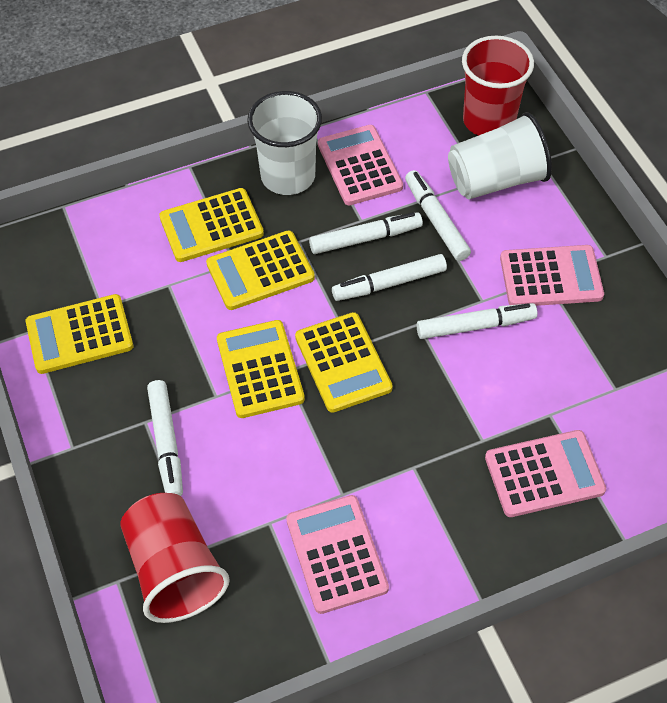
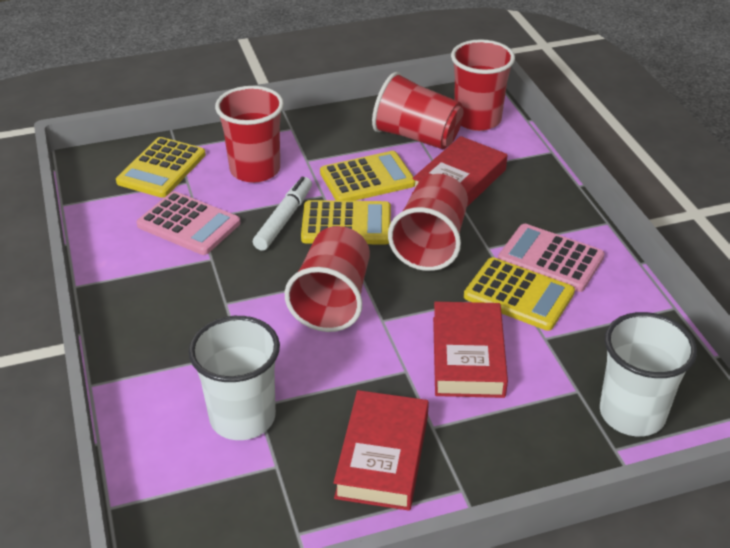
pink calculator: [286,495,389,614] [318,125,403,205] [485,430,606,517] [500,245,604,306] = 4 -> [137,191,240,255] [498,224,605,292] = 2
red book: none = 0 -> [334,390,429,511] [412,136,508,207] [433,302,508,398] = 3
red cup: [120,493,230,623] [462,36,534,136] = 2 -> [215,86,284,183] [285,226,370,332] [372,72,464,149] [388,174,468,271] [451,39,515,131] = 5
white marker: [147,380,183,496] [309,212,423,254] [332,254,447,301] [405,170,471,261] [417,303,537,339] = 5 -> [253,177,312,251] = 1
yellow calculator: [26,294,133,374] [159,188,264,262] [206,230,315,310] [217,320,305,418] [295,312,393,413] = 5 -> [116,137,206,198] [301,200,391,245] [320,151,415,201] [464,257,575,331] = 4

